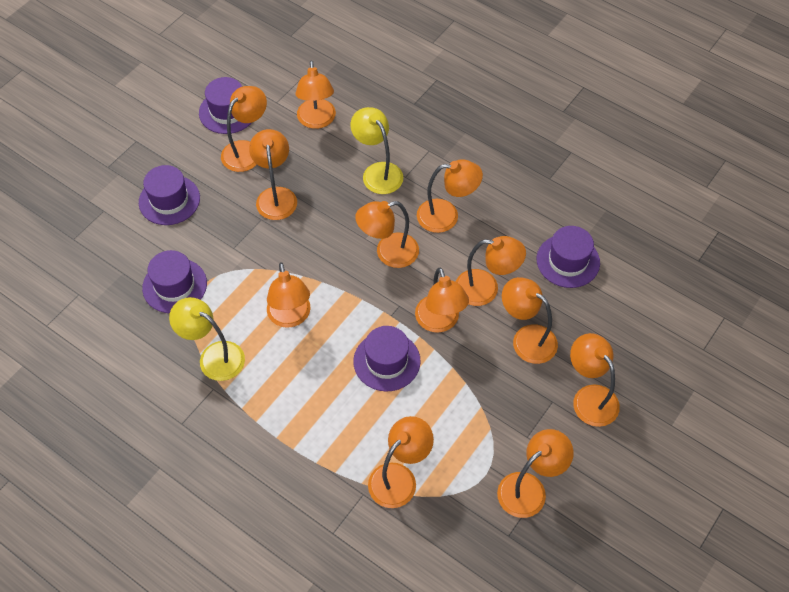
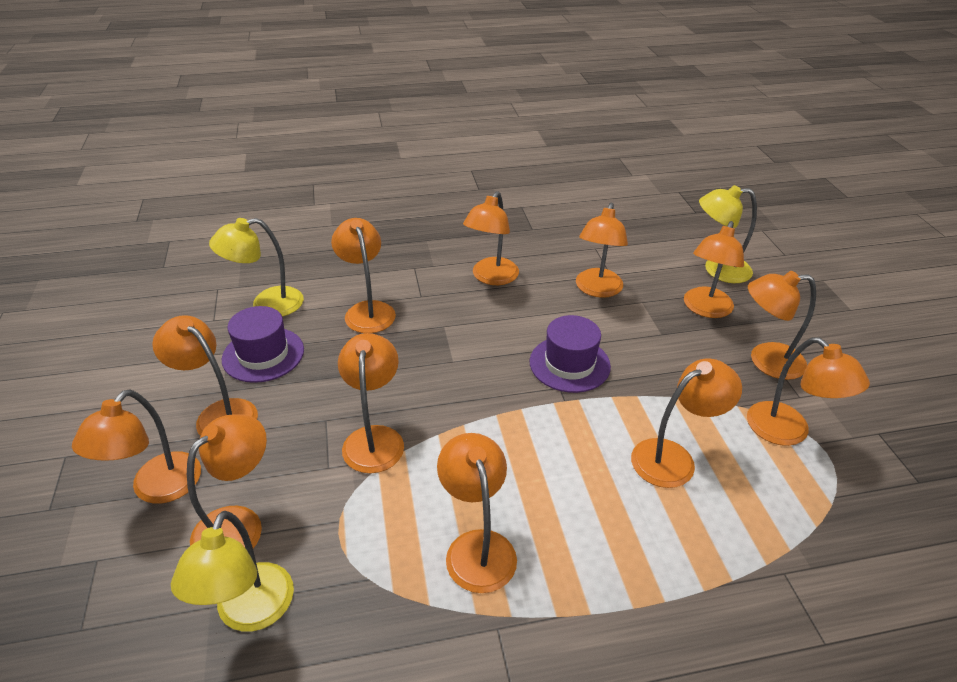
purple hat: [139,165,200,225] [142,250,207,313] [199,77,251,134] [353,326,421,391] [537,226,600,288] = 5 -> [222,306,304,383] [530,315,611,393] = 2
yellow lamp: [169,297,245,381] [350,107,403,194] = 2 -> [171,511,294,632] [209,218,304,317] [699,185,757,283] = 3

